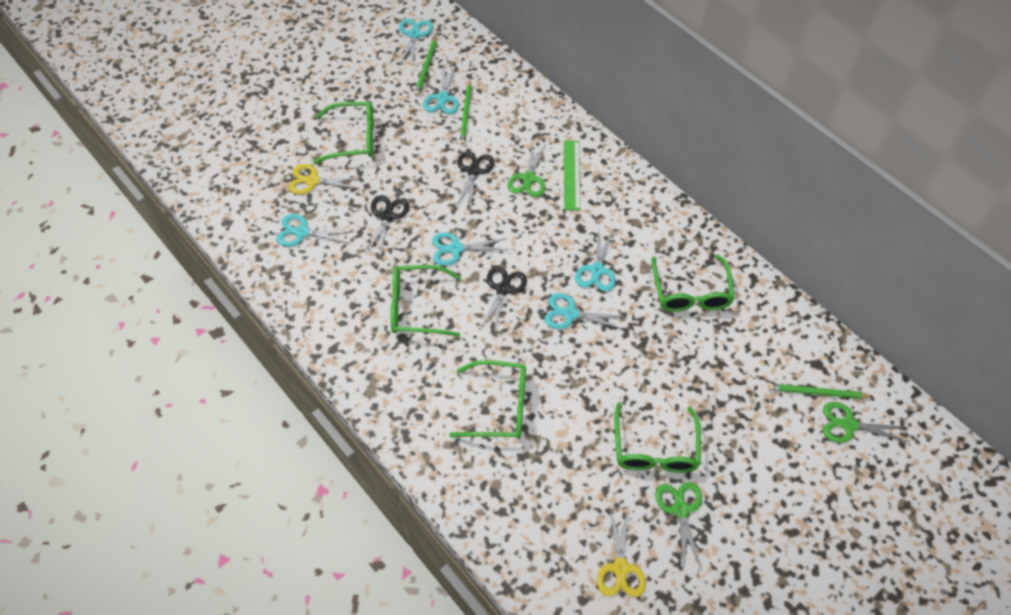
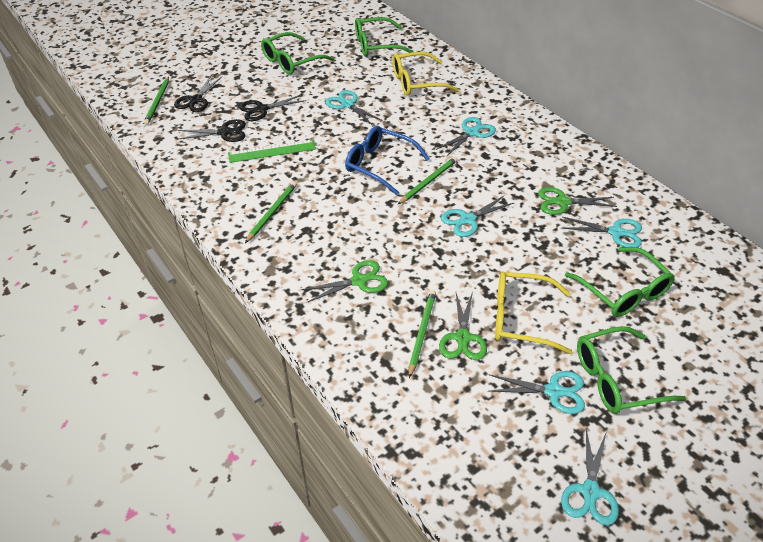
blue glasses: none = 0 -> [345,126,430,195] = 1
green glasses: [313,102,374,164] [391,265,461,337] [449,360,526,439] [614,402,701,473] [651,254,735,312] = 5 -> [261,32,334,75] [355,17,414,57] [565,247,675,317] [577,326,686,414] = 4
green pencil: [414,36,437,96] [460,80,472,145] [768,384,874,399] = 3 -> [144,77,169,125] [245,182,297,243] [398,157,457,204] [409,290,436,378] = 4
yellow glasses: none = 0 -> [393,52,459,96] [495,272,572,354] = 2
yellow scissors: [288,164,363,195] [597,508,646,597] = 2 -> none = 0

